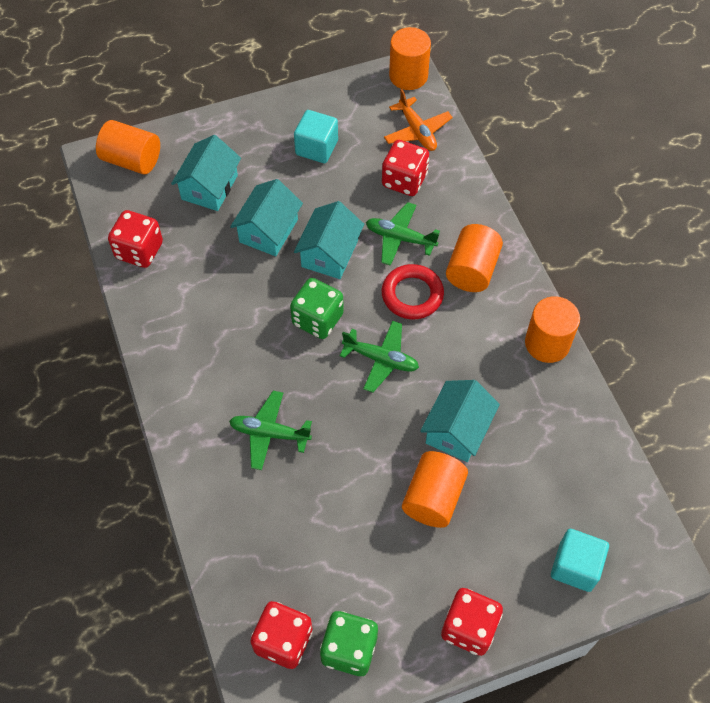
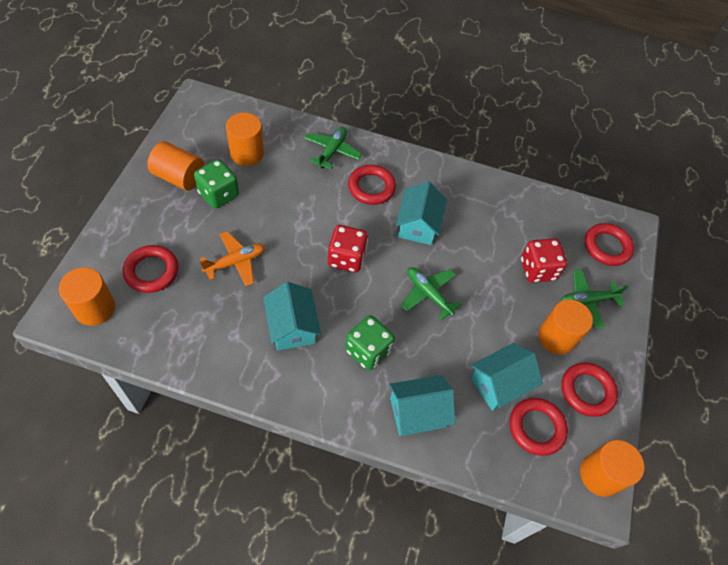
red dice: [108,210,163,268] [251,601,312,669] [382,140,429,196] [441,588,503,656] = 4 -> [328,225,368,273] [521,238,567,283] = 2
red ring: [382,264,444,319] = 1 -> [123,245,178,293] [348,165,396,205] [510,398,568,456] [561,362,618,417] [585,223,634,266] = 5
turquoise cube: [294,110,338,163] [551,529,609,592] = 2 -> none = 0

